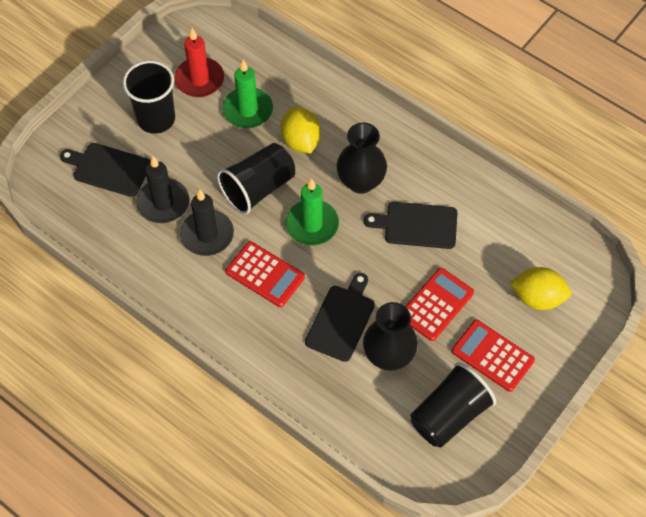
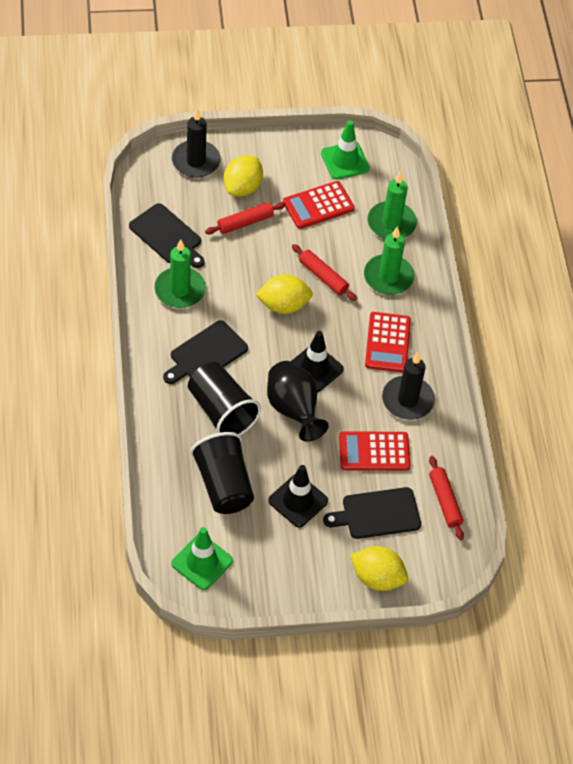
black cup: [123,61,175,134] [217,143,295,214] [410,362,496,448] = 3 -> [188,362,261,435] [190,432,254,514] = 2
black traffic cone: none = 0 -> [268,465,328,527] [291,331,344,393] = 2
black vase: [337,123,387,194] [363,302,418,371] = 2 -> [267,361,329,442] = 1
green candle: [222,60,273,128] [285,178,339,245] = 2 -> [154,239,206,308] [364,226,414,295] [367,171,417,239] = 3
green traffic cone: none = 0 -> [171,527,233,590] [321,121,370,180] = 2
red candle: [174,28,224,97] = 1 -> none = 0
red rolling pin: none = 0 -> [205,202,286,234] [292,244,357,301] [429,456,464,540] = 3
yellow lemon: [280,107,321,154] [510,267,571,310] = 2 -> [224,155,263,197] [255,274,313,314] [350,546,408,591] = 3

